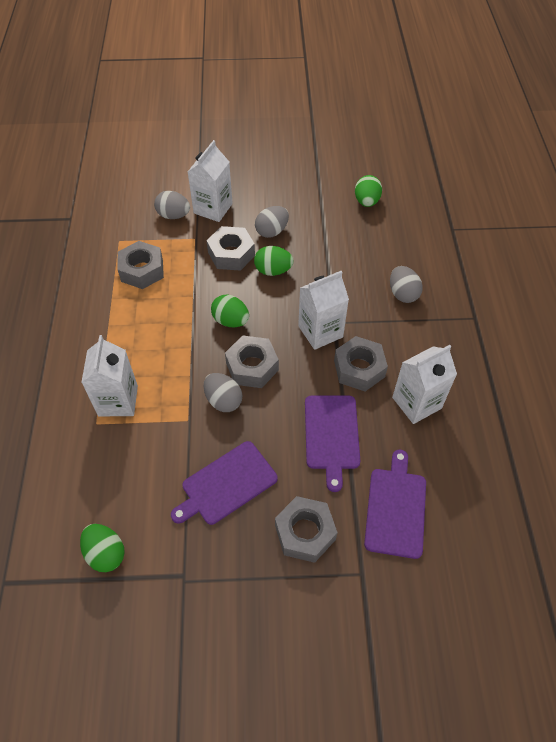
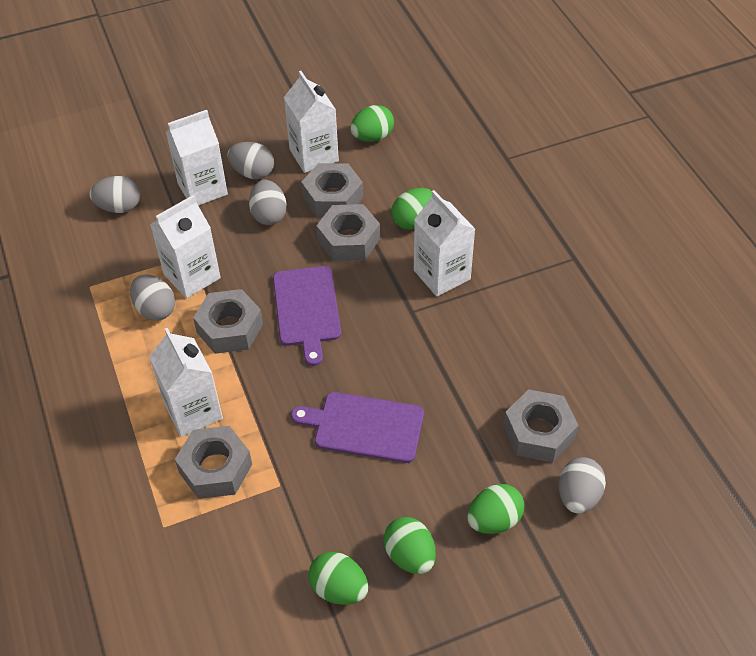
green egg: [80,524,125,572] [211,295,249,327] [254,246,294,276] [355,175,382,207] = 4 -> [308,552,368,605] [351,105,394,142] [384,517,436,574] [391,188,432,230] [467,484,525,534] = 5
grey egg: [154,191,190,219] [204,373,242,412] [255,206,289,238] [390,266,423,303] = 4 -> [89,176,140,213] [130,275,175,321] [227,142,274,179] [249,180,287,225] [559,457,606,514] = 5
purple cutting board: [171,441,278,525] [305,396,360,492] [364,450,426,559] = 3 -> [273,266,341,366] [291,392,424,463] = 2
white carton: [81,335,138,416] [188,140,233,222] [298,271,349,350] [392,345,457,424] = 4 -> [149,328,223,437] [150,195,221,299] [166,110,228,206] [284,71,339,173] [414,190,475,297] = 5

